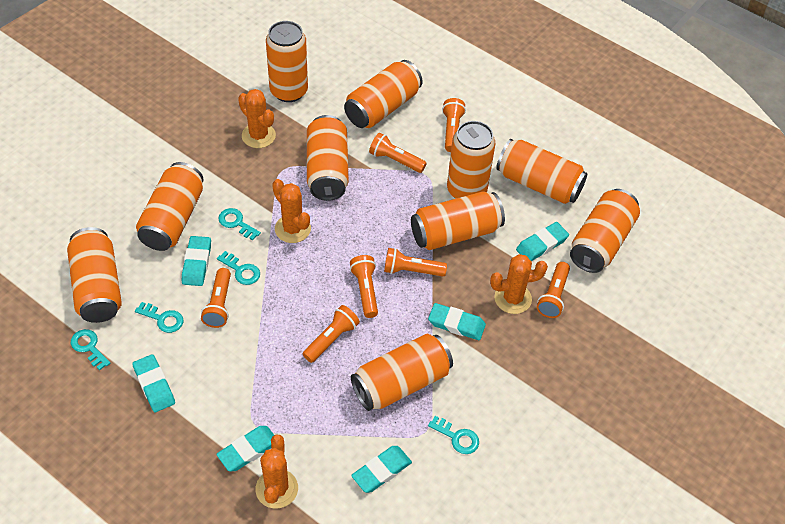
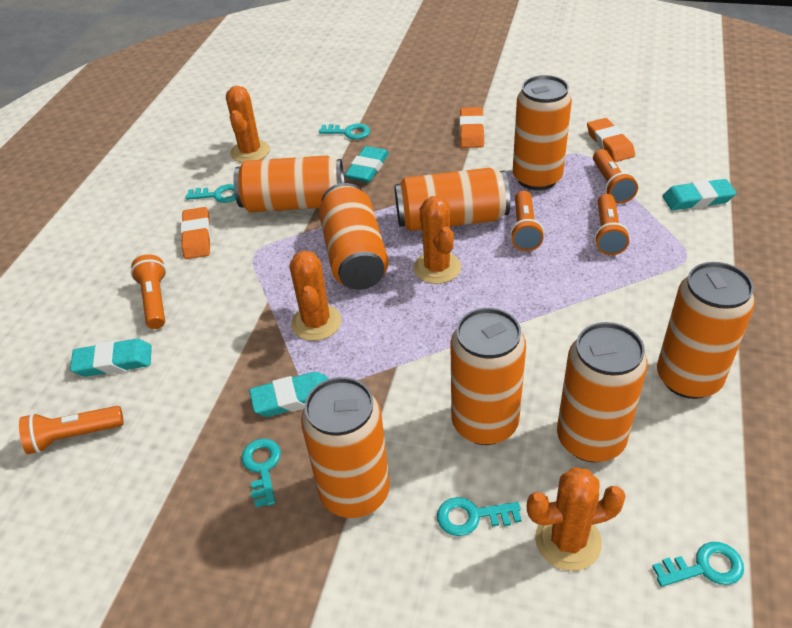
orange can: [67,227,122,323] [136,162,204,251] [266,21,308,102] [307,115,349,201] [344,60,423,128] [351,334,453,411] [411,192,505,250] [447,121,495,199] [496,139,587,204] [570,189,640,273] = 10 -> [234,155,344,212] [301,377,390,518] [319,183,389,290] [395,168,510,231] [451,308,526,445] [513,75,572,190] [557,322,648,462] [657,262,755,399] = 8
orange eraser: none = 0 -> [181,207,211,259] [459,107,484,148] [587,118,635,162] = 3
orange flashlight: [201,268,231,328] [303,305,360,363] [350,255,378,318] [369,133,427,173] [384,248,447,276] [442,98,466,152] [537,262,570,318] = 7 -> [19,406,124,454] [131,254,166,329] [510,191,544,251] [593,149,638,204] [594,194,630,255] = 5
turquoise eraser: [132,354,175,412] [182,236,211,286] [216,426,274,471] [351,446,412,493] [428,303,486,340] [516,222,569,261] = 6 -> [70,339,152,377] [249,372,328,417] [345,146,389,182] [663,179,736,210] = 4

